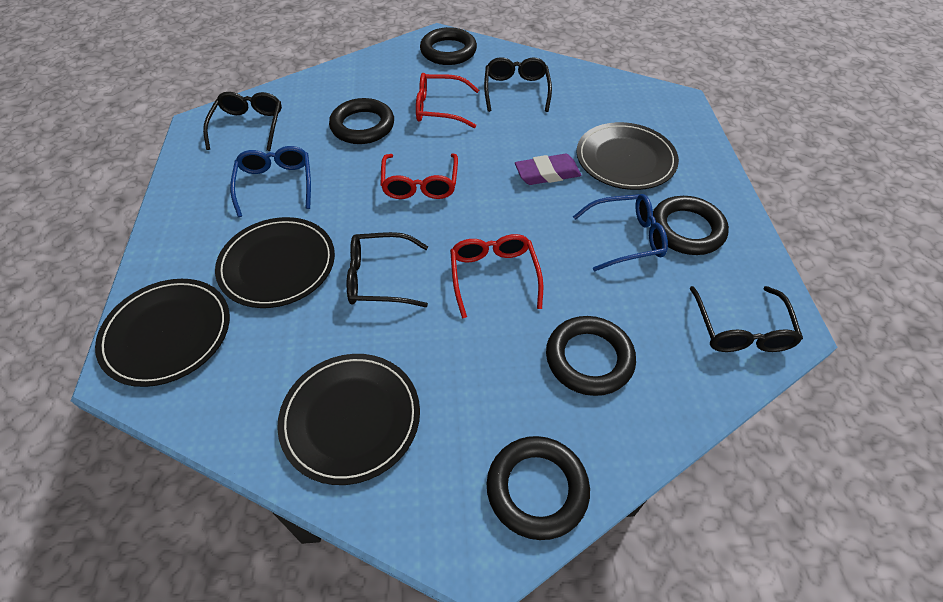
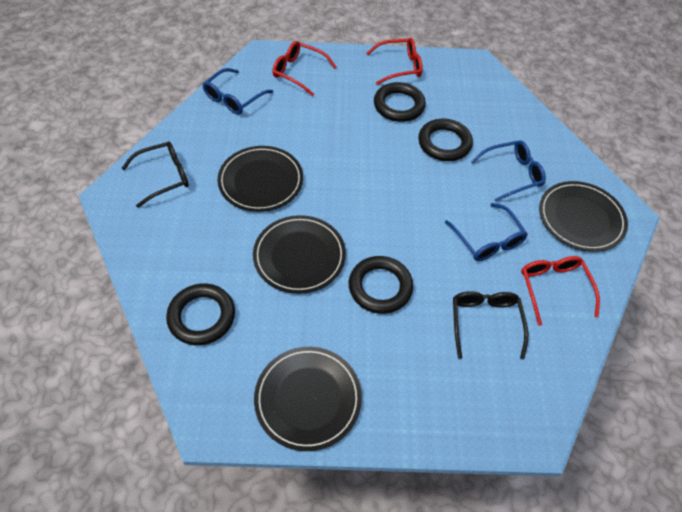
black glasses: [203,92,282,151] [347,232,428,307] [484,57,552,112] [690,286,803,352] = 4 -> [122,142,189,208] [453,291,528,360] = 2
black ring: [329,98,394,144] [420,27,477,65] [487,436,590,540] [546,316,636,396] [651,196,729,255] = 5 -> [166,283,235,345] [349,256,413,314] [374,82,426,122] [418,119,473,161] = 4
blue glasses: [230,146,311,217] [573,194,668,272] = 2 -> [202,68,273,115] [445,203,528,261] [471,140,546,202] = 3
purple eraser: [515,154,581,185] = 1 -> none = 0

